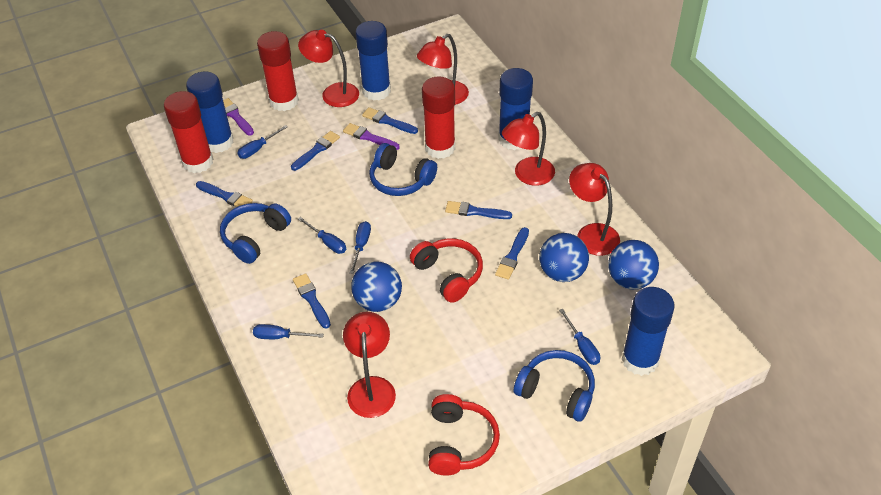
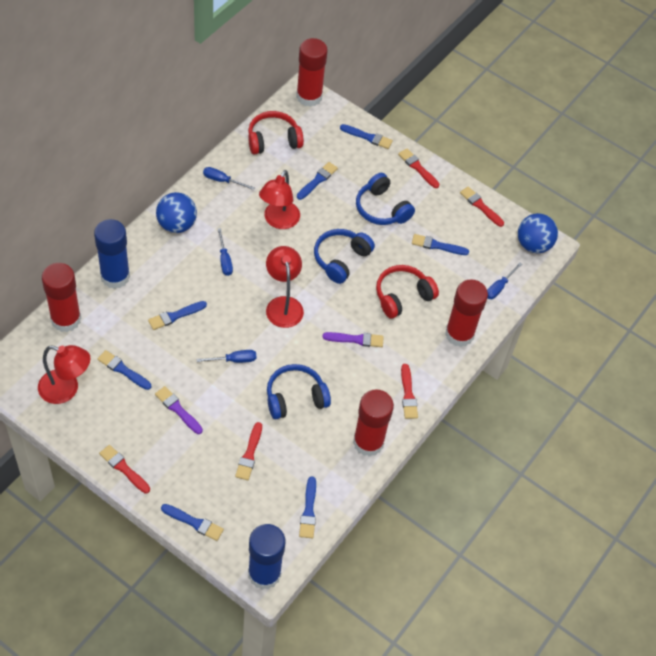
blue ball: [351,261,402,312] [539,233,589,282] [608,240,659,289] = 3 -> [156,192,197,233] [518,213,558,254] = 2
blue brush: [196,181,253,207] [291,131,340,171] [293,273,331,329] [362,107,418,134] [445,201,512,219] [495,227,529,280] = 6 -> [97,350,151,390] [148,301,207,330] [161,504,224,541] [297,162,338,200] [299,477,316,538] [340,124,393,149] [412,234,469,255] = 7
blue glue stick: [186,72,234,153] [355,21,391,101] [498,68,533,150] [622,287,675,376] = 4 -> [94,219,130,289] [248,524,285,590] = 2
blue screwdriver: [237,125,287,159] [253,324,324,339] [298,217,346,254] [350,221,371,274] [559,309,600,365] = 5 -> [197,350,256,363] [203,167,255,190] [218,228,233,276] [487,263,522,299] = 4
red brush: none = 0 -> [99,445,150,494] [235,422,262,480] [398,148,439,188] [401,364,418,419] [460,186,504,227] = 5
red glue stick: [164,91,213,173] [257,31,299,111] [422,76,455,159] = 3 -> [42,263,81,332] [296,38,328,107] [353,390,394,457] [445,279,488,347] = 4
red lamp: [298,30,359,107] [343,312,396,418] [417,34,469,105] [502,112,555,186] [569,163,620,256] = 5 -> [38,345,91,404] [259,170,300,229] [266,246,304,328] = 3

